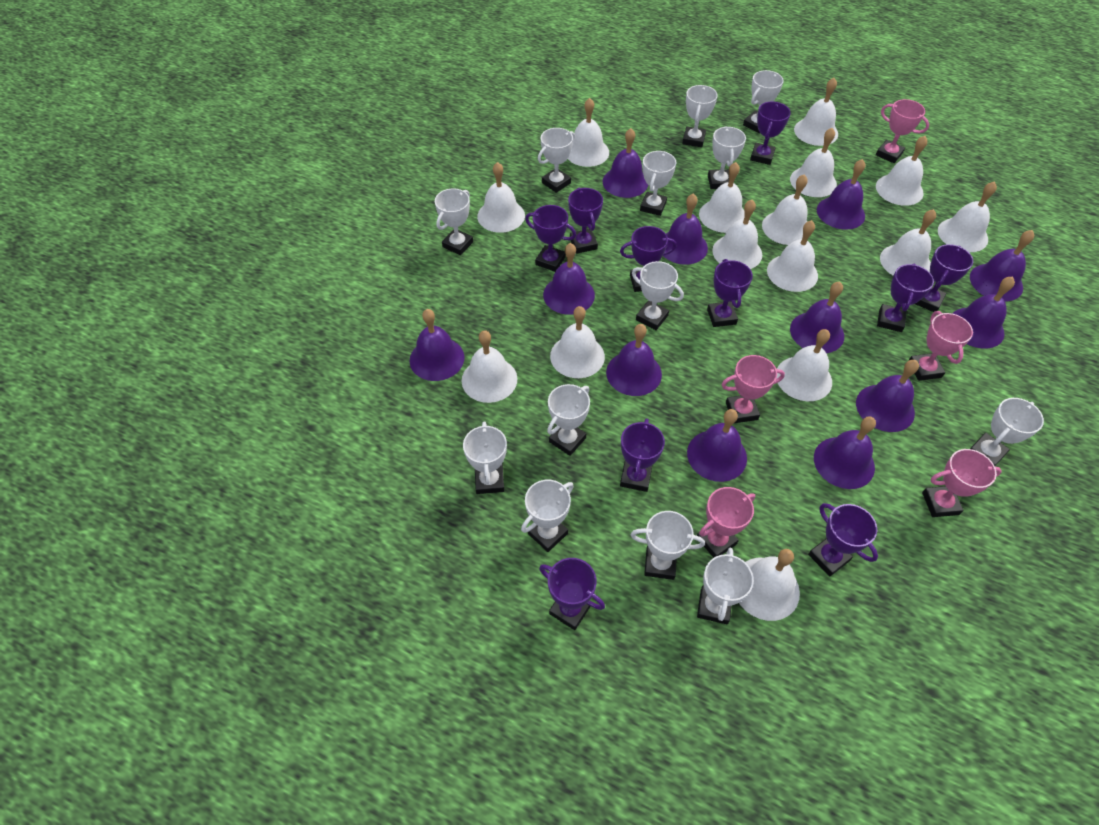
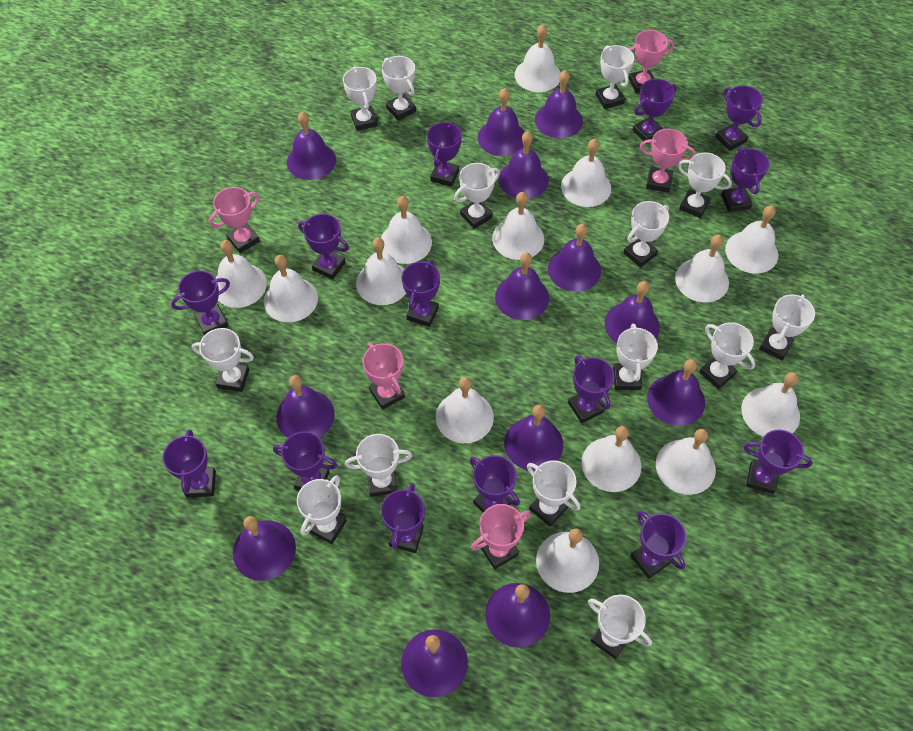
purple bell: [410,309,464,381] [543,243,595,315] [603,128,648,198] [606,324,662,396] [663,193,708,265] [687,409,747,482] [790,282,844,353] [814,416,876,489] [817,159,866,230] [856,360,919,432] [952,276,1015,348] [970,230,1034,301] = 12 -> [233,516,296,581] [276,375,335,438] [287,112,336,180] [401,629,468,697] [478,88,525,156] [485,583,550,648] [495,252,549,320] [499,131,549,199] [504,405,563,471] [535,70,583,138] [548,224,601,292] [605,281,660,343] [647,359,705,426] = 13
purple trophy: [525,205,576,272] [539,558,605,630] [568,188,603,254] [620,226,676,292] [620,418,665,492] [707,259,753,327] [750,102,791,165] [808,503,878,576] [877,264,934,332] [915,244,973,312] = 10 -> [162,429,216,498] [171,270,230,335] [273,431,337,490] [298,214,349,280] [381,483,425,553] [402,260,440,327] [427,121,462,187] [470,455,520,513] [568,355,615,423] [631,511,687,579] [632,79,677,144] [716,86,763,151] [721,147,769,212] [744,430,813,494] = 14
white bell: [462,330,517,403] [477,162,525,233] [550,306,605,378] [568,98,609,167] [699,162,745,233] [712,200,762,269] [739,549,800,621] [762,174,808,245] [767,220,818,292] [776,329,832,401] [790,128,837,197] [794,78,838,146] [876,136,927,206] [880,209,936,276] [938,181,997,252] = 15 -> [216,240,267,308] [264,255,318,322] [356,238,406,305] [381,196,432,264] [436,377,494,443] [492,192,544,260] [515,24,561,92] [536,528,599,593] [561,139,611,207] [581,426,641,492] [656,429,716,495] [675,235,729,302] [725,206,778,274] [741,372,800,437] = 14
white trophy: [435,188,473,255] [463,421,507,494] [521,480,574,552] [538,128,575,193] [547,384,590,456] [631,511,705,580] [632,261,684,330] [640,151,676,216] [682,85,718,147] [697,548,754,624] [708,126,746,189] [743,70,784,133] [970,398,1044,466] = 13 -> [192,328,254,392] [297,475,347,544] [343,66,378,131] [345,434,412,497] [382,56,416,121] [454,163,500,229] [527,460,580,527] [588,594,652,659] [596,45,634,109] [613,323,658,390] [623,201,669,268] [678,152,732,218] [699,322,756,389] [759,294,815,361] = 14

